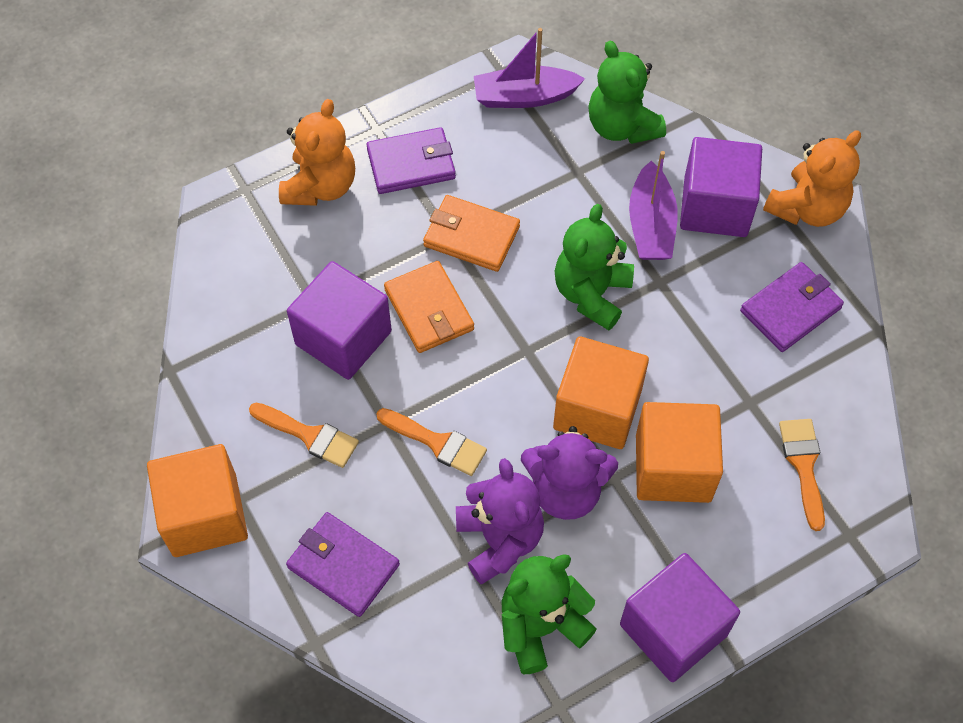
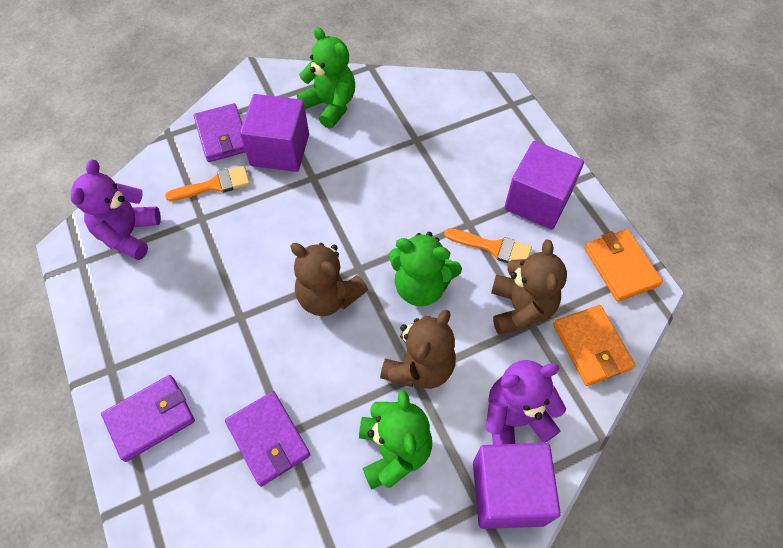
brown teddy bear: none = 0 -> [290,243,368,316] [380,309,456,389] [491,240,567,335] = 3
orange brush: [249,403,359,468] [376,408,487,476] [779,419,825,531] = 3 -> [165,166,250,201] [444,228,532,263] = 2
orange cube: [147,444,248,557] [553,336,649,449] [636,402,723,503] = 3 -> none = 0
orange teddy bear: [279,99,355,206] [763,130,861,227] = 2 -> none = 0
purple boat: [474,28,585,108] [629,151,678,260] = 2 -> none = 0

